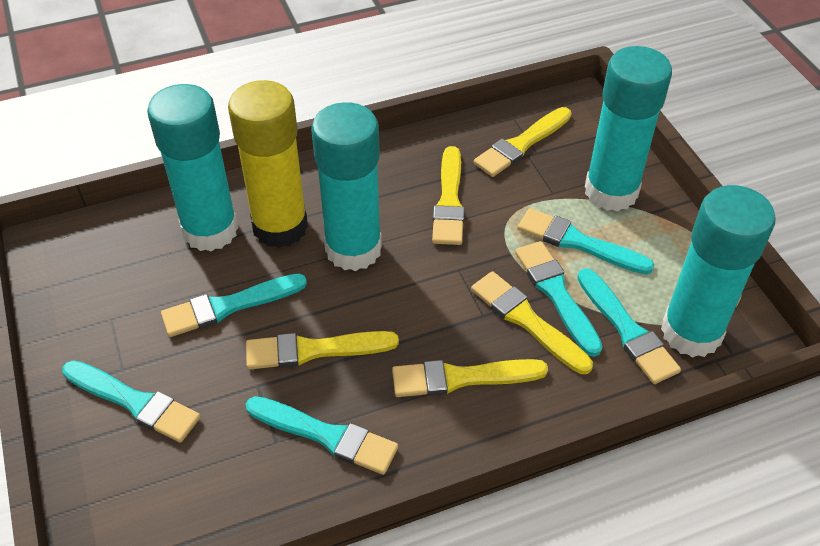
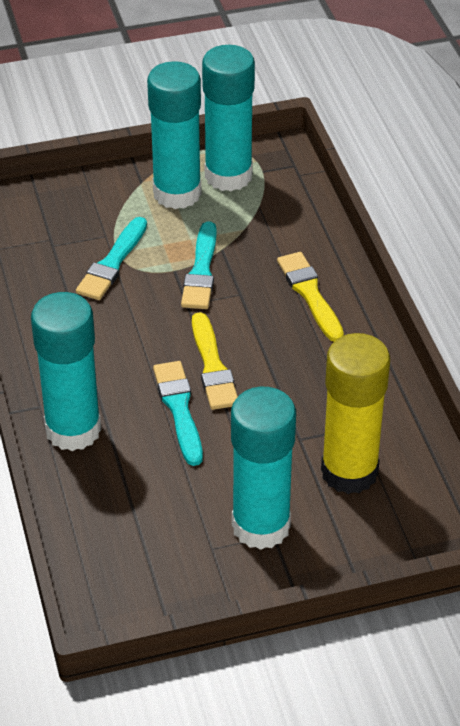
turquoise brush: [62,360,201,443] [161,273,307,337] [246,396,398,475] [515,241,603,357] [517,208,654,275] [577,268,681,384] = 6 -> [76,217,147,300] [153,361,203,466] [181,221,217,309] = 3
yellow brush: [246,331,399,369] [392,359,548,397] [432,146,465,245] [471,271,593,374] [474,107,571,177] = 5 -> [192,312,238,410] [277,252,344,341] = 2

